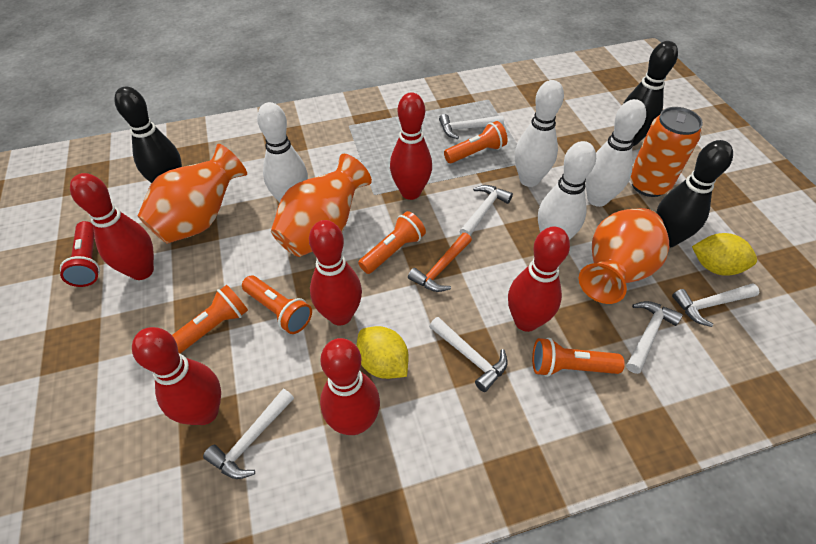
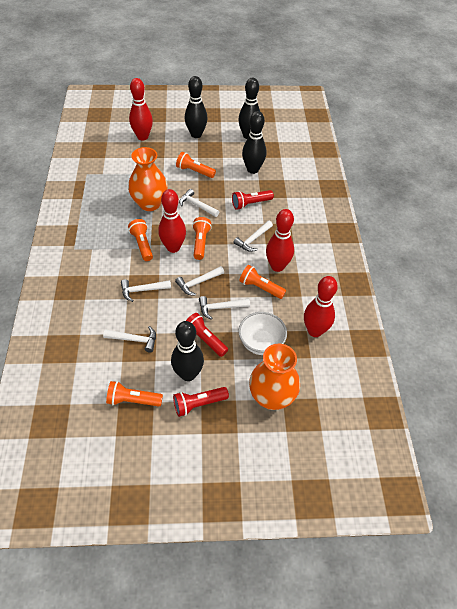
black bowling pin: [114,86,182,183] [623,41,678,146] [656,140,733,248] = 3 -> [171,321,204,381] [185,76,208,138] [238,78,260,139] [242,111,266,174] = 4
orange can: [630,107,703,197] = 1 -> none = 0
orange hammer: [408,233,472,292] = 1 -> none = 0
orange vase: [138,144,247,244] [271,154,372,257] [579,208,669,304] = 3 -> [128,147,168,211] [249,344,300,410] = 2
red bowling pin: [70,173,154,280] [132,327,221,425] [309,220,362,326] [320,338,380,435] [390,92,432,200] [508,226,570,332] = 6 -> [129,78,153,141] [158,189,186,253] [266,209,294,272] [304,276,338,337] = 4
red flashlight: [60,221,100,287] = 1 -> [173,387,229,417] [186,313,228,357] [232,190,274,210] = 3
white bowl: none = 0 -> [238,312,287,355] = 1
white bowling pin: [257,102,308,202] [515,80,564,187] [538,141,596,240] [585,99,646,207] = 4 -> none = 0
yellow lemon: [356,326,408,379] [692,233,757,276] = 2 -> none = 0

